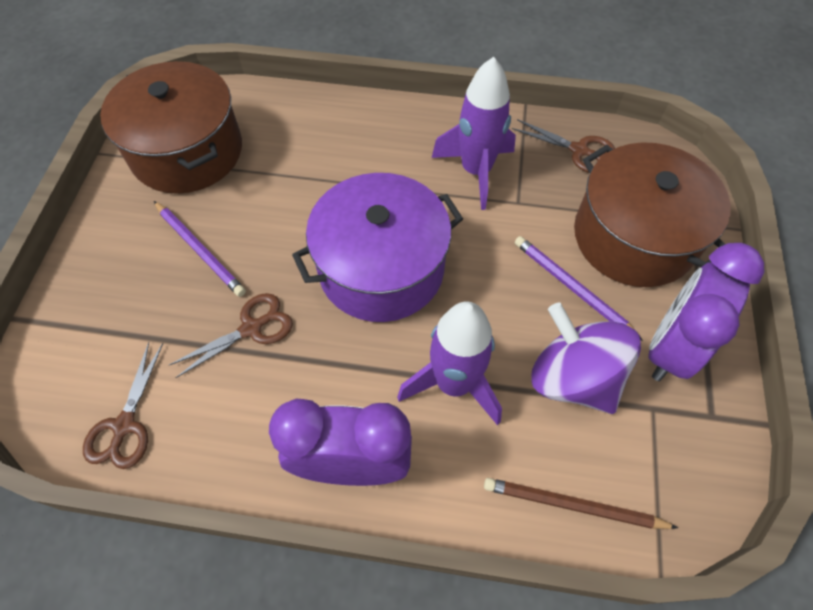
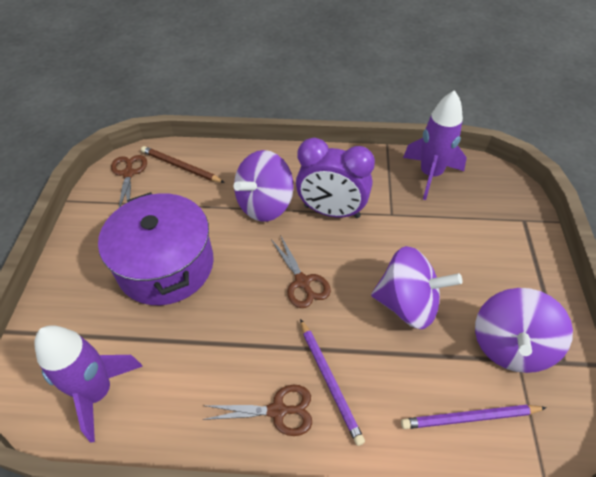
brown pot: [100,61,242,194] [574,142,731,287] = 2 -> none = 0
purple clock: [269,399,412,486] [648,243,764,381] = 2 -> [296,138,375,218] = 1
purple spinning top: [531,303,641,414] = 1 -> [234,150,294,222] [371,246,462,329] [475,288,573,373] = 3

